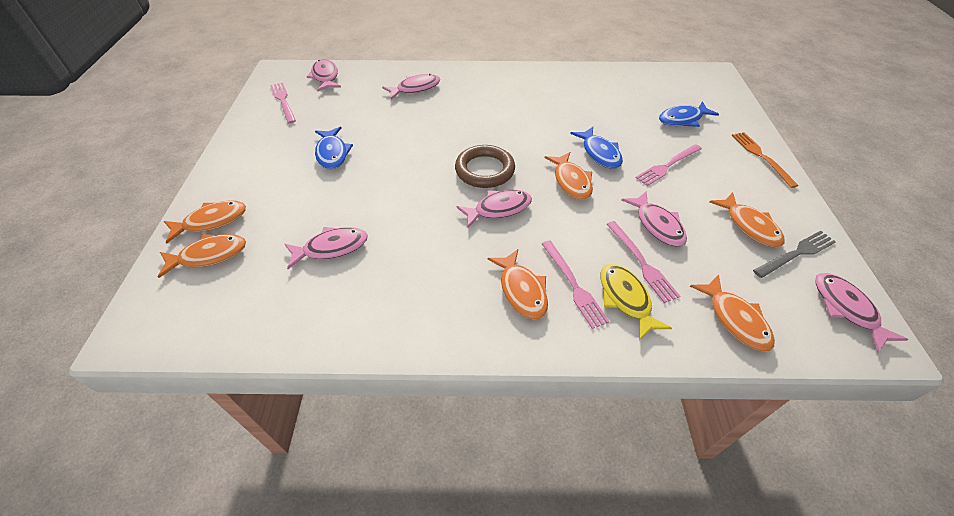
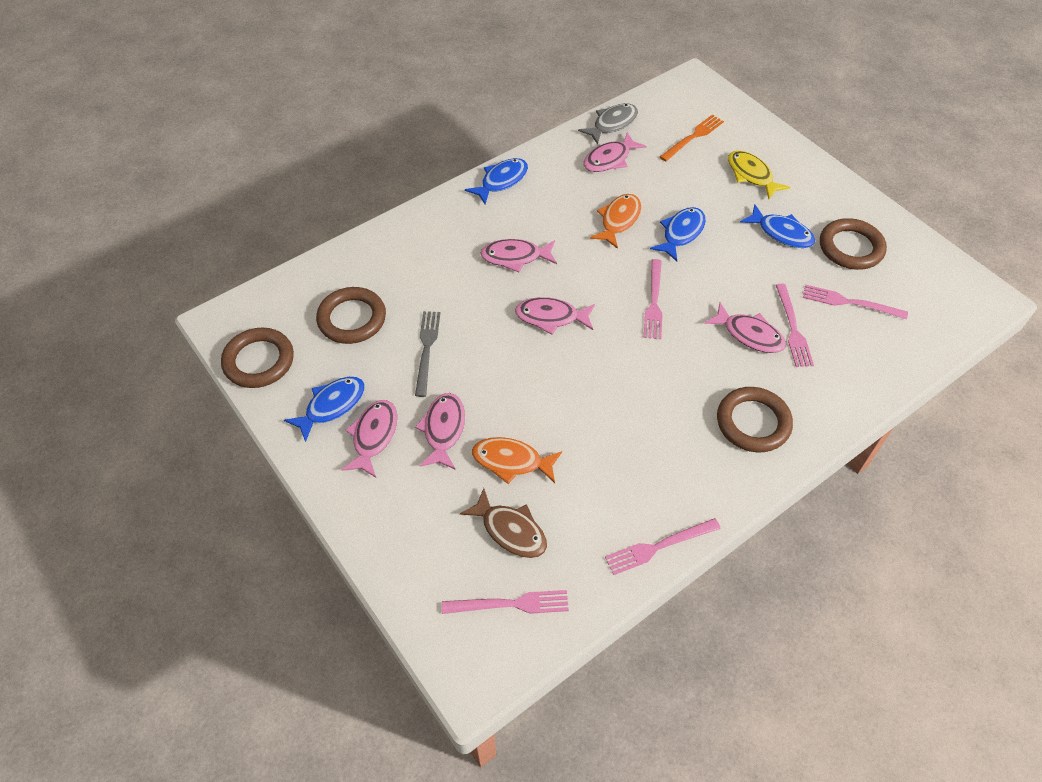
blue fish: [315,127,353,169] [570,127,623,169] [659,101,719,127] = 3 -> [284,377,365,442] [465,158,528,204] [650,207,706,262] [740,204,815,248] = 4
brown fish: none = 0 -> [460,488,547,558] = 1
brown ring: [455,145,515,188] = 1 -> [221,328,294,388] [316,287,386,344] [717,387,793,452] [820,218,887,270] = 4
grey fish: none = 0 -> [578,103,638,145] = 1
orange fish: [158,234,246,278] [164,200,246,244] [488,249,548,319] [545,152,593,200] [690,274,775,352] [710,192,784,247] = 6 -> [472,437,562,484] [590,194,641,249] = 2
pink fork: [270,82,296,123] [542,240,610,329] [606,221,680,303] [636,144,702,186] = 4 -> [442,590,569,614] [605,518,721,575] [644,259,663,339] [776,284,814,367] [803,285,908,319] = 5

